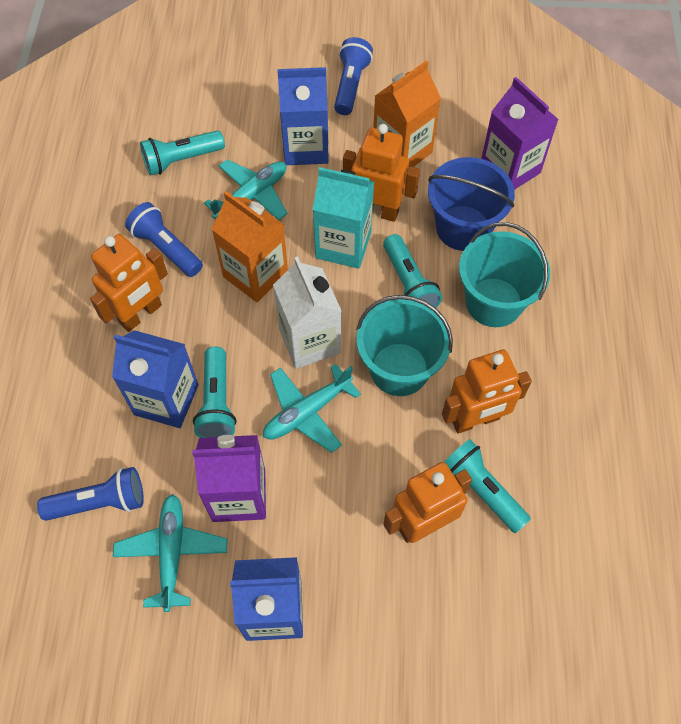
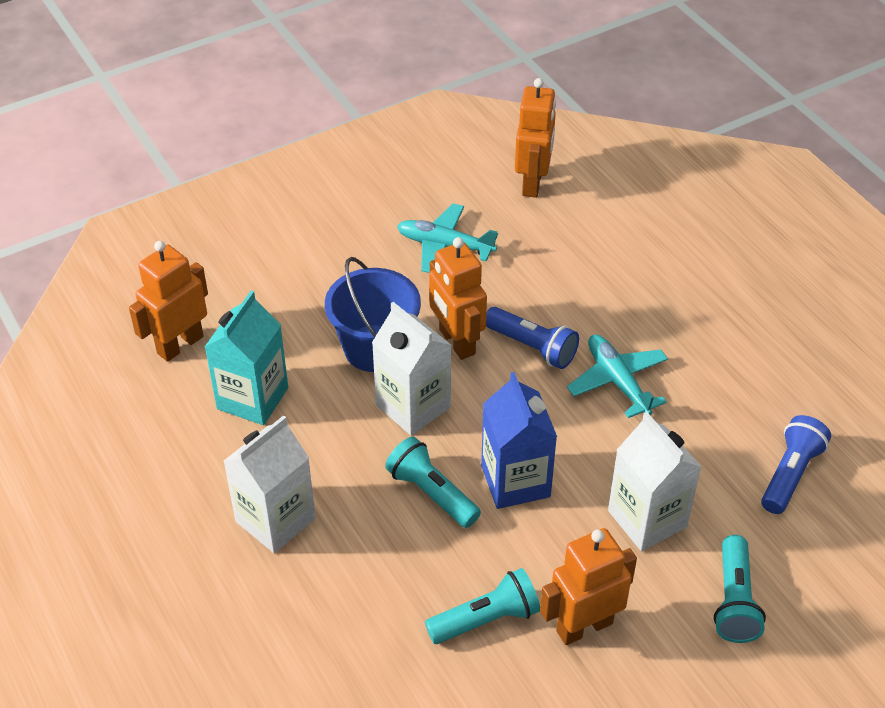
blue carton: [112,330,199,428] [230,557,303,641] [277,67,329,165] = 3 -> [481,372,557,509] = 1
blue flashlight: [37,467,144,521] [125,202,203,277] [334,37,373,115] = 3 -> [486,307,579,369] [761,415,831,514] = 2
orange carton: [212,191,288,302] [373,61,441,169] = 2 -> none = 0
purple carton: [192,435,266,522] [481,77,559,190] = 2 -> none = 0
turquoise bucket: [356,295,453,396] [459,222,550,327] = 2 -> none = 0
turquoise flashlight: [140,130,225,176] [193,346,236,438] [383,234,442,308] [444,439,531,533] = 4 -> [385,437,481,528] [425,568,540,644] [714,535,766,643] = 3
turquoise plane: [113,494,227,612] [204,159,288,220] [263,364,361,453] = 3 -> [397,203,498,273] [567,335,668,418] = 2
white carton: [273,256,341,369] = 1 -> [223,415,316,553] [372,302,452,436] [608,412,701,551] = 3

